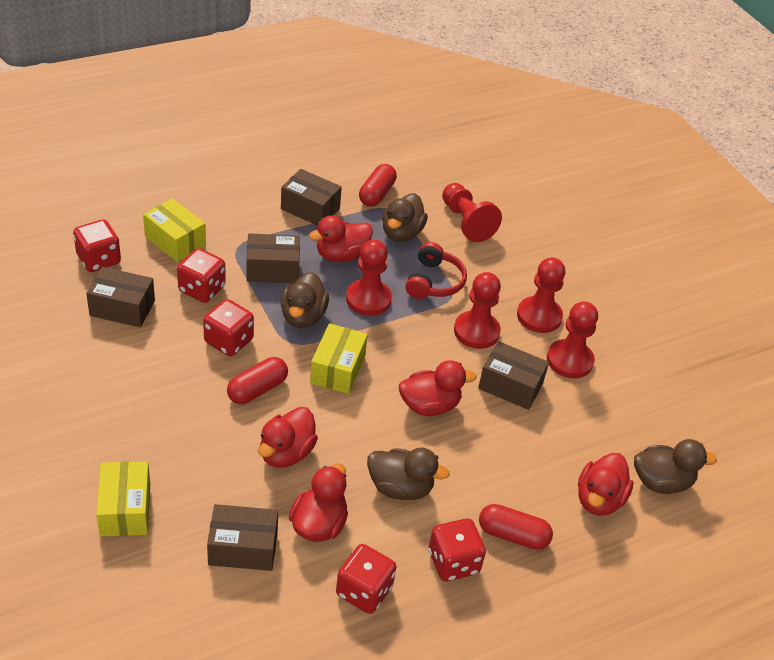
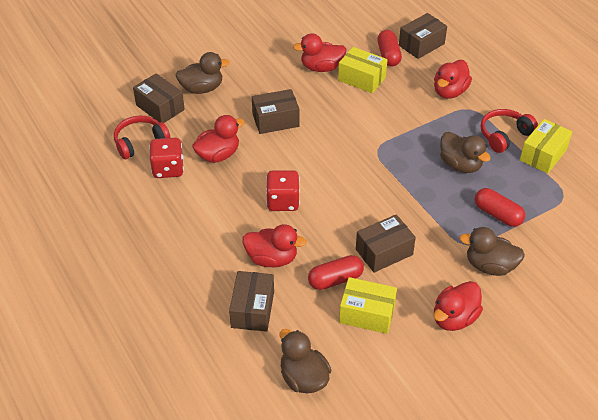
red dice: [73,219,121,272] [177,248,226,303] [203,299,254,356] [336,544,396,614] [429,518,486,582] = 5 -> [149,138,184,178] [266,170,300,211] = 2
red headphones: [405,242,467,299] = 1 -> [114,116,170,159] [481,109,538,153] = 2
red pawn: [346,239,392,316] [442,183,502,242] [454,272,501,349] [517,257,565,333] [547,301,598,378] = 5 -> none = 0

